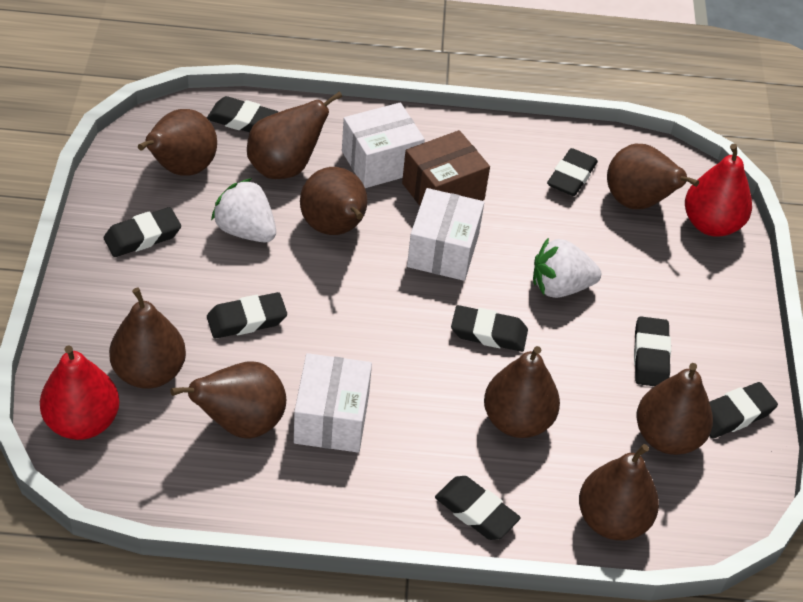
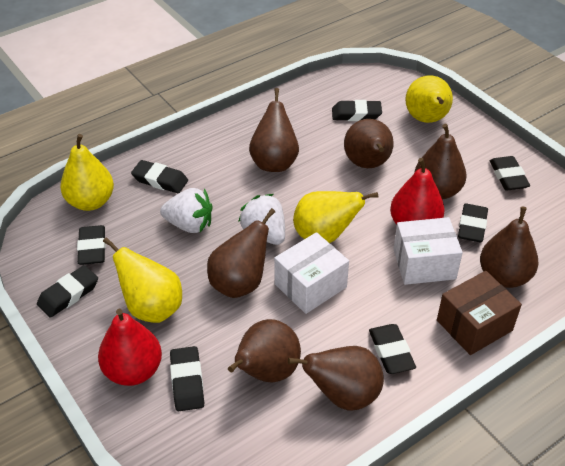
brown pear: [109,287,186,389] [138,109,217,176] [170,361,286,439] [247,91,342,179] [300,167,367,235] [484,346,560,438] [579,444,659,540] [607,144,699,209] [636,363,713,455] = 9 -> [207,208,275,298] [228,319,301,382] [249,88,299,172] [288,346,384,411] [344,119,394,168] [414,124,466,200] [480,207,538,288] = 7
white box: [294,353,372,453] [342,103,425,188] [407,188,484,281] = 3 -> [274,232,349,314] [393,217,463,285] = 2
yellow pear: none = 0 -> [60,134,114,211] [103,237,182,323] [293,191,378,243] [405,76,453,123] = 4

